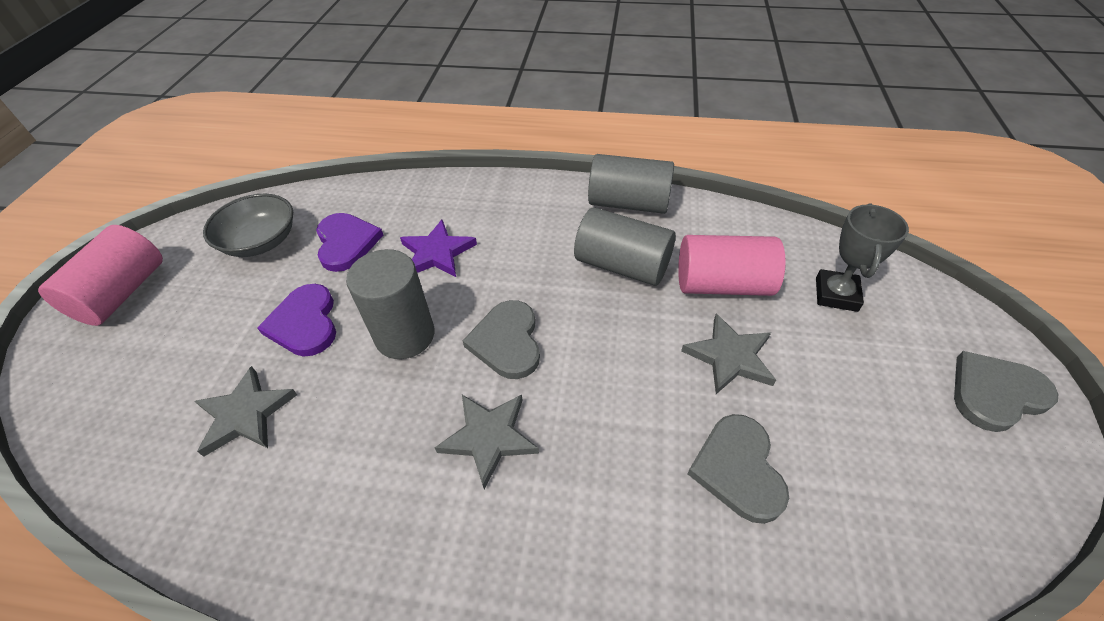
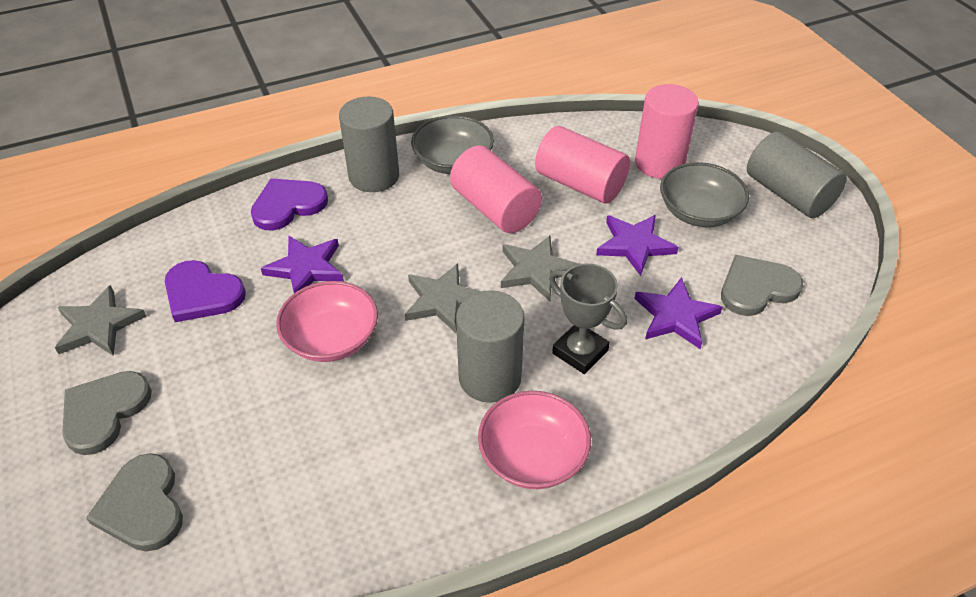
grey bowl: [203,194,293,257] = 1 -> [411,115,494,174] [660,162,749,227] = 2
pink bowl: none = 0 -> [276,281,378,362] [478,391,591,489] = 2
pink cylinder: [38,225,163,326] [678,235,786,296] = 2 -> [450,146,542,233] [535,126,630,204] [635,84,699,179] = 3
purple star: [400,220,477,277] = 1 -> [261,236,344,293] [596,215,678,276] [634,277,722,349] = 3

